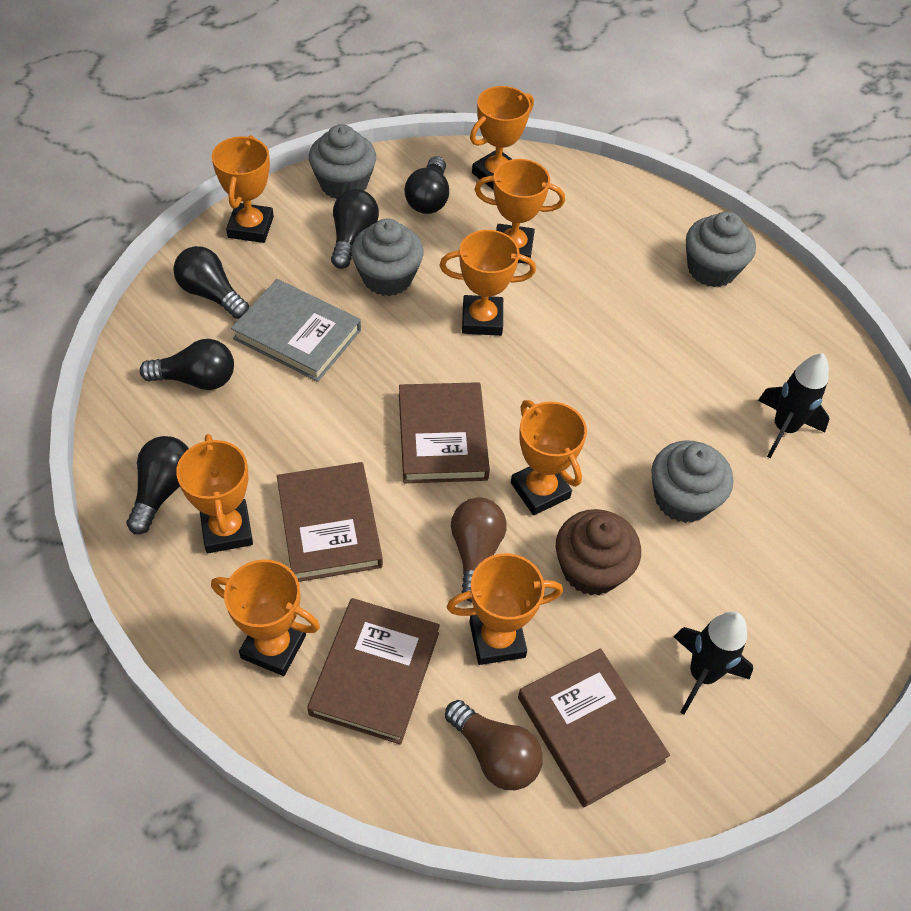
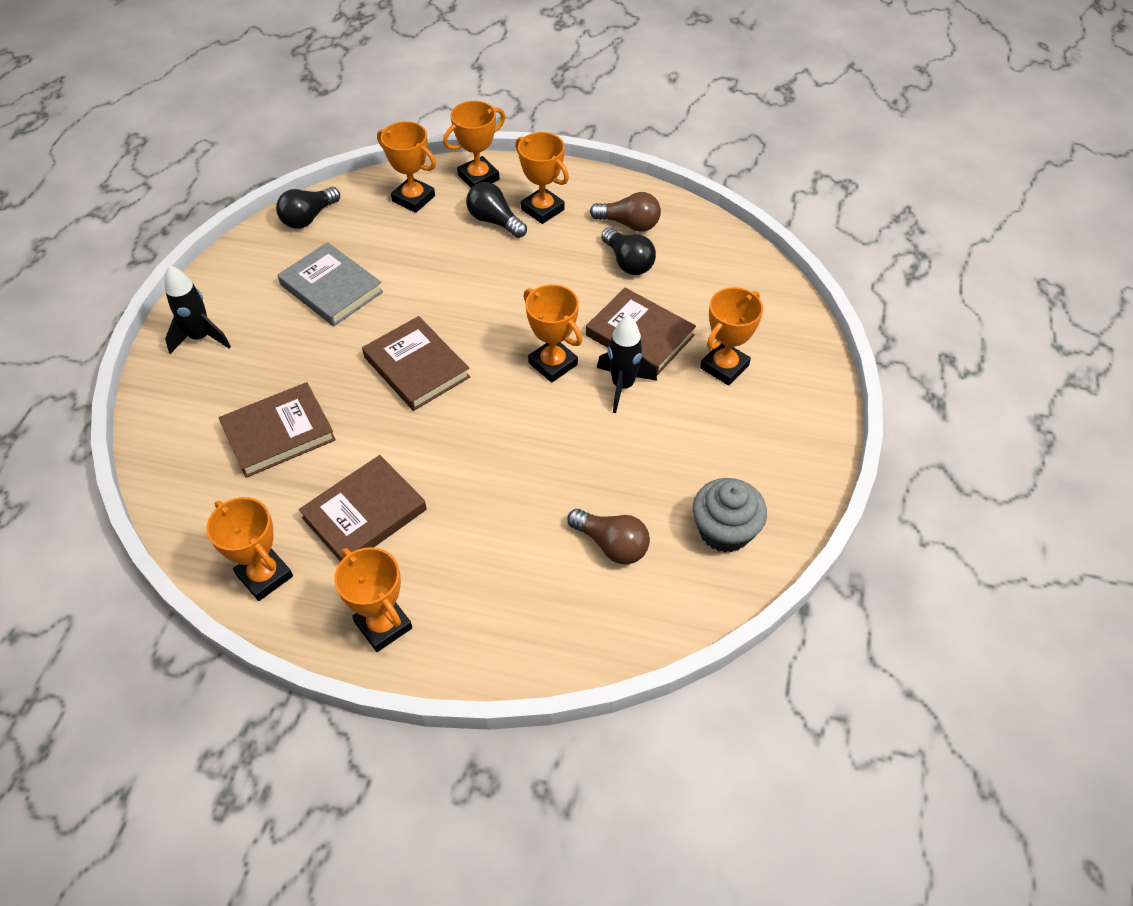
black light bulb: [126,436,189,534] [140,339,234,390] [173,246,249,319] [331,189,379,269] [404,156,449,214] = 5 -> [276,187,340,229] [466,182,527,238] [601,227,656,275] = 3
brown cupcake: [556,509,641,596] = 1 -> none = 0
grey cupcake: [309,124,376,199] [351,218,424,296] [651,440,733,523] [686,211,756,287] = 4 -> [693,478,767,553] = 1
orange trophy: [176,434,253,553] [211,559,320,676] [212,135,274,243] [440,230,536,336] [447,553,563,665] [470,86,534,189] [474,159,565,264] [511,400,587,515] = 8 -> [207,497,293,601] [334,547,412,652] [377,121,436,213] [443,101,505,188] [515,132,569,224] [523,284,582,383] [700,287,763,386] = 7

